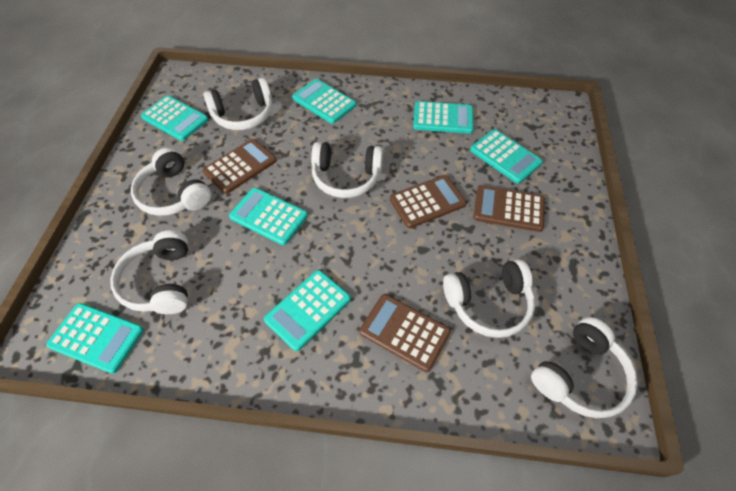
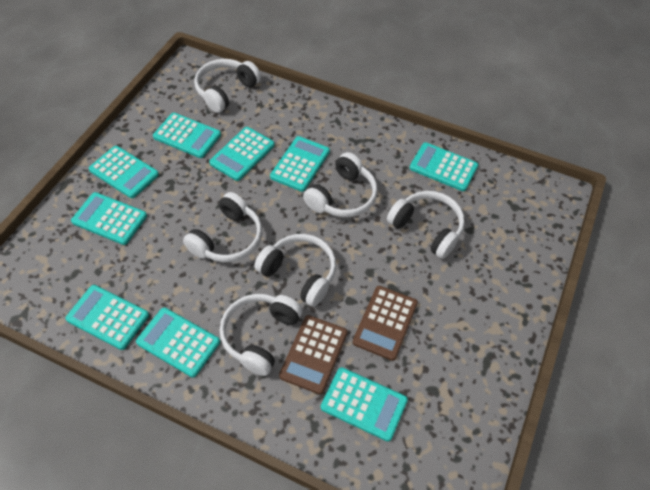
brown calculator: [203,139,276,194] [359,294,451,372] [390,175,467,228] [473,185,545,232] = 4 -> [279,315,348,394] [353,286,418,361] = 2
turquoise calculator: [46,303,144,374] [141,96,209,141] [229,188,308,245] [264,270,351,351] [292,79,356,124] [413,101,474,134] [470,129,543,184] = 7 -> [65,285,149,350] [71,192,147,245] [89,146,159,198] [136,308,220,378] [153,113,221,158] [209,127,275,181] [270,136,330,192] [321,367,408,442] [410,142,478,191] = 9

